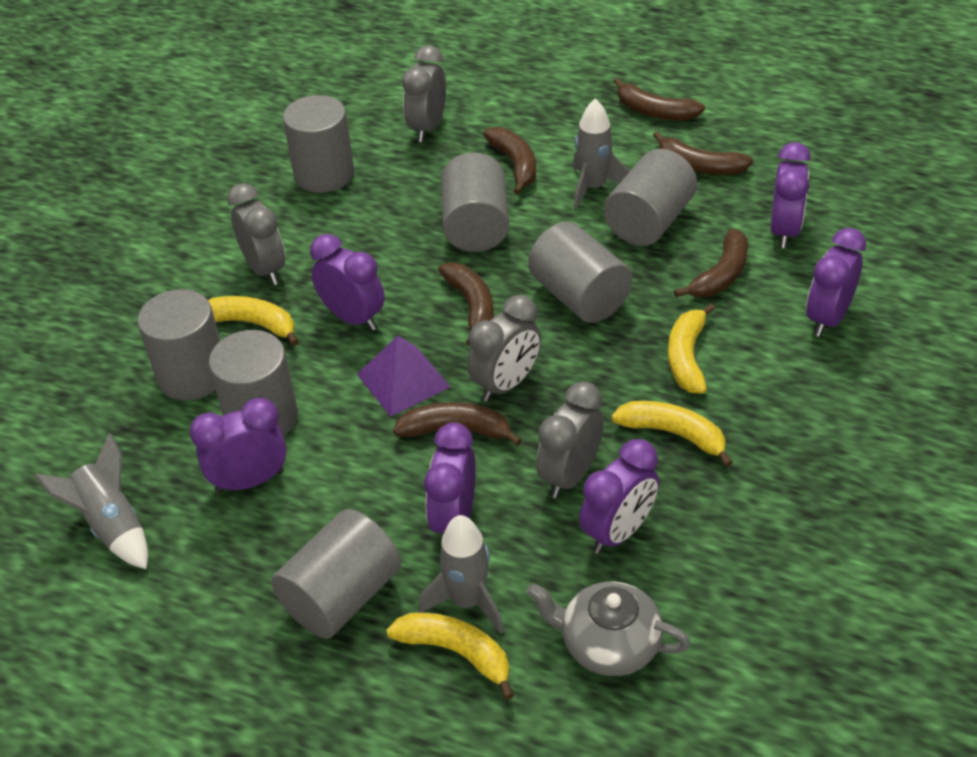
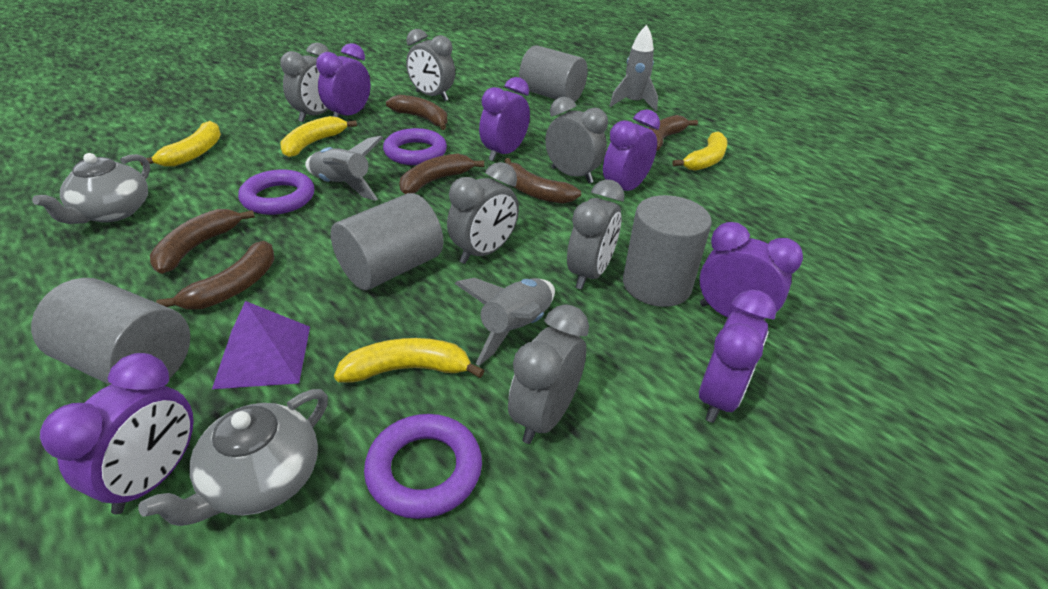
grey clock: [227,183,285,285] [402,45,446,142] [467,295,541,402] [536,381,604,498] = 4 -> [280,43,330,122] [406,29,455,101] [447,162,519,264] [508,304,589,444] [545,97,608,184] [567,179,624,289] = 6
grey cylinder: [138,289,220,400] [209,330,298,436] [271,509,401,639] [283,95,354,193] [441,153,509,252] [528,222,633,323] [604,149,697,246] = 7 -> [31,278,190,385] [331,193,443,290] [519,45,588,102] [623,195,712,307] = 4
grey teapot: [527,581,691,676] = 1 -> [32,153,150,224] [138,389,328,526] = 2
purple ring: none = 0 -> [238,169,314,215] [364,414,482,519] [383,128,447,165] = 3

